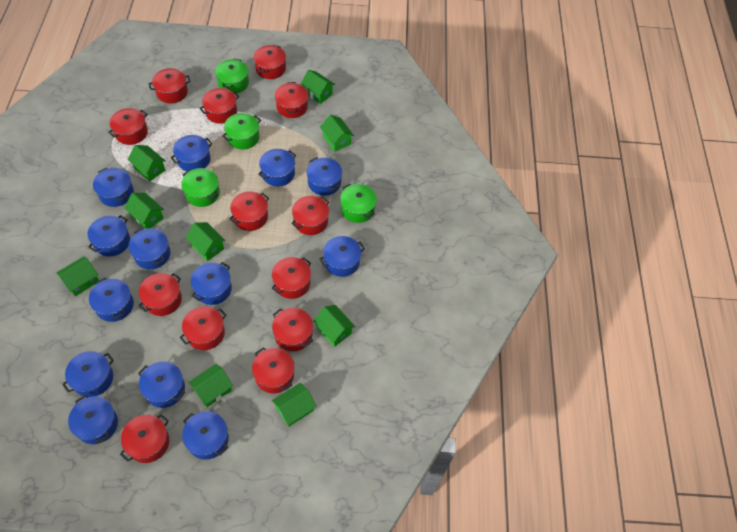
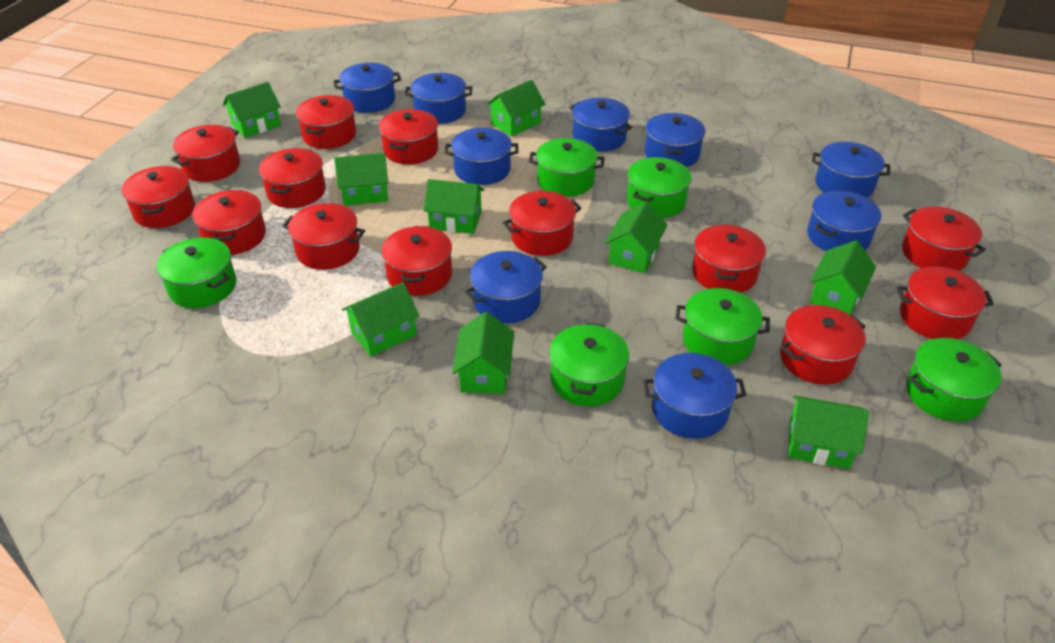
blue pot: [62,351,114,397] [68,395,118,444] [88,215,130,257] [89,277,134,322] [93,168,134,207] [129,228,170,269] [138,362,185,408] [170,135,212,171] [182,411,229,460] [191,262,232,305] [258,149,296,186] [306,157,342,196] [320,236,365,277] = 13 -> [333,63,401,113] [404,73,472,124] [444,128,518,185] [465,251,547,323] [570,98,633,152] [643,353,746,439] [645,113,705,167] [807,190,881,251] [812,142,890,198] = 9
green pot: [181,168,220,207] [215,59,249,94] [222,113,261,150] [340,184,377,223] = 4 -> [156,238,236,308] [529,138,604,197] [549,323,629,407] [627,157,691,218] [675,288,770,365] [906,338,1002,422] = 6

